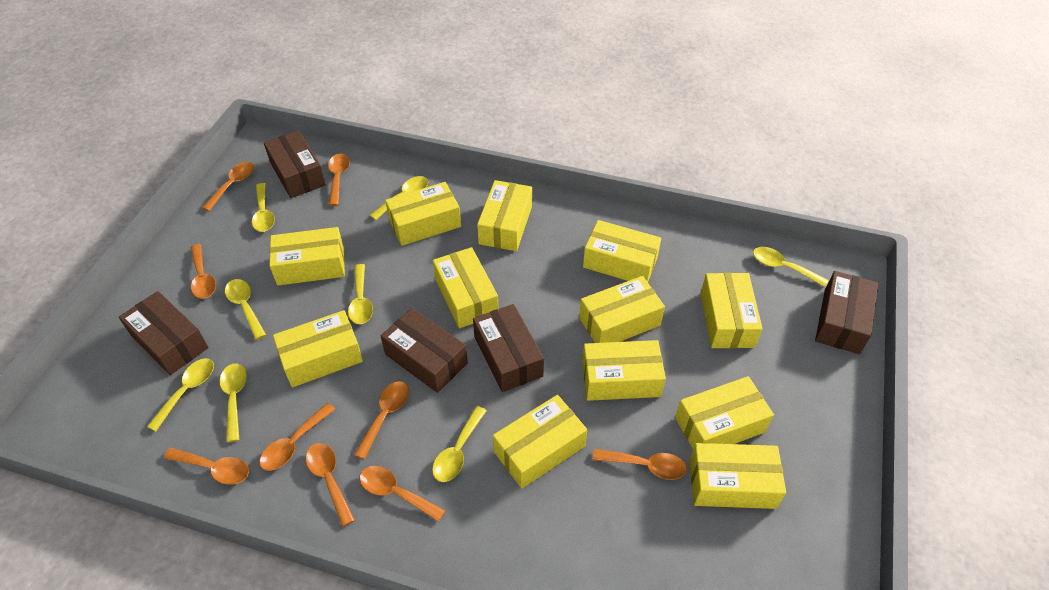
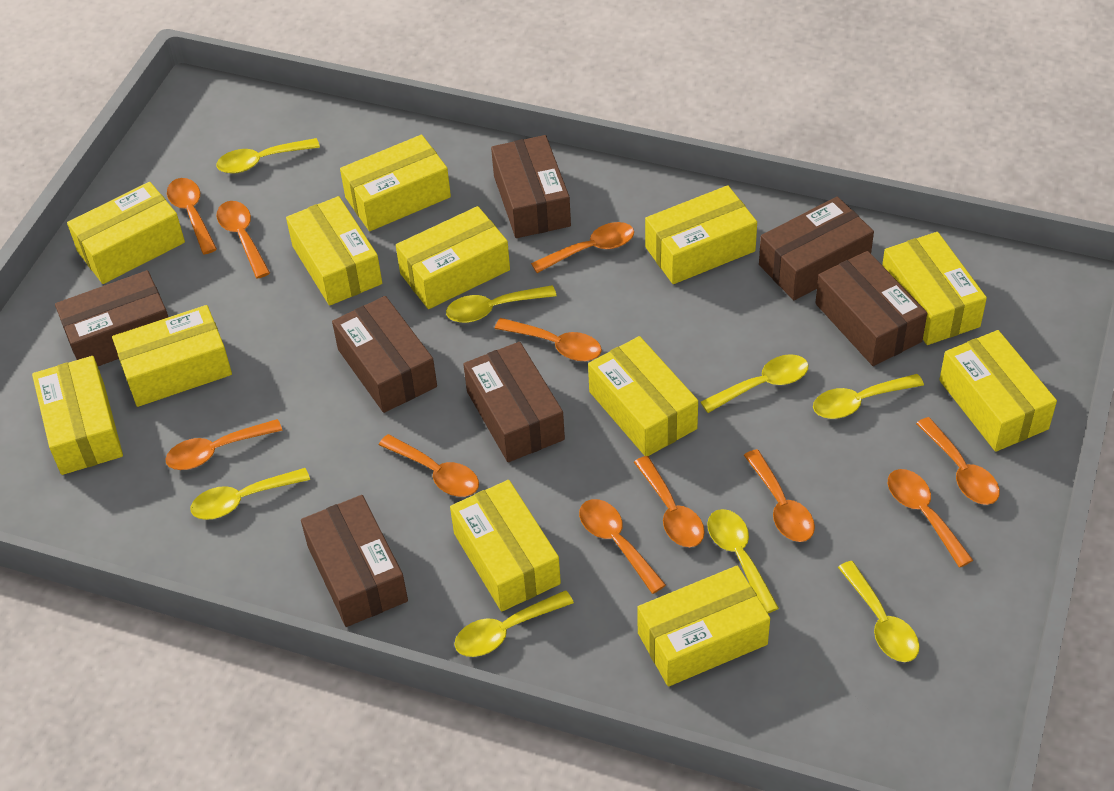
brown box: [119,291,209,375] [264,130,326,198] [381,308,468,393] [473,304,544,392] [815,271,878,354] = 5 -> [55,270,168,366] [301,495,408,627] [332,296,437,413] [463,342,565,462] [491,135,571,238] [759,197,874,300] [815,251,927,366] = 7
orange spoon: [164,448,249,485] [191,244,216,299] [202,162,254,211] [260,403,335,471] [306,443,355,527] [328,154,350,206] [354,381,409,459] [360,466,445,522] [593,449,687,480] = 9 -> [165,419,283,470] [167,178,217,254] [217,201,270,279] [379,434,479,497] [494,318,602,361] [531,222,634,273] [579,499,666,594] [634,456,705,547] [744,449,815,542] [888,469,973,568] [916,417,1000,505] = 11

